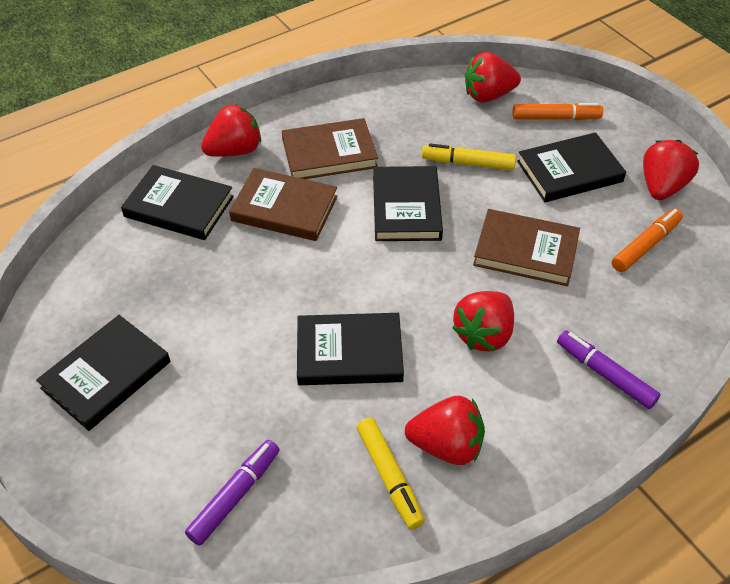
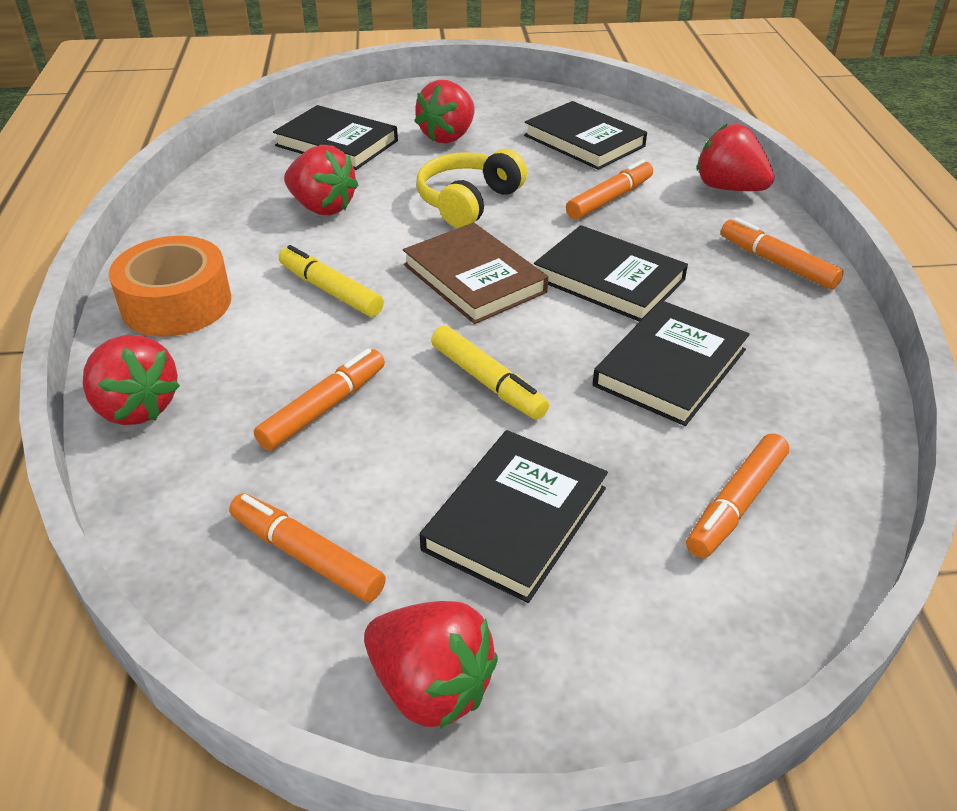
brown book: [229,168,338,241] [282,118,378,179] [473,209,580,286] = 3 -> [403,222,548,324] = 1
orange marker: [513,103,603,120] [612,208,683,272] = 2 -> [229,493,386,602] [254,349,385,451] [566,159,653,220] [686,433,789,558] [721,218,844,290] = 5
orange tape: none = 0 -> [109,236,231,337] = 1
purple marker: [185,440,280,546] [557,330,661,409] = 2 -> none = 0
yellow headphones: none = 0 -> [417,149,527,228] = 1

